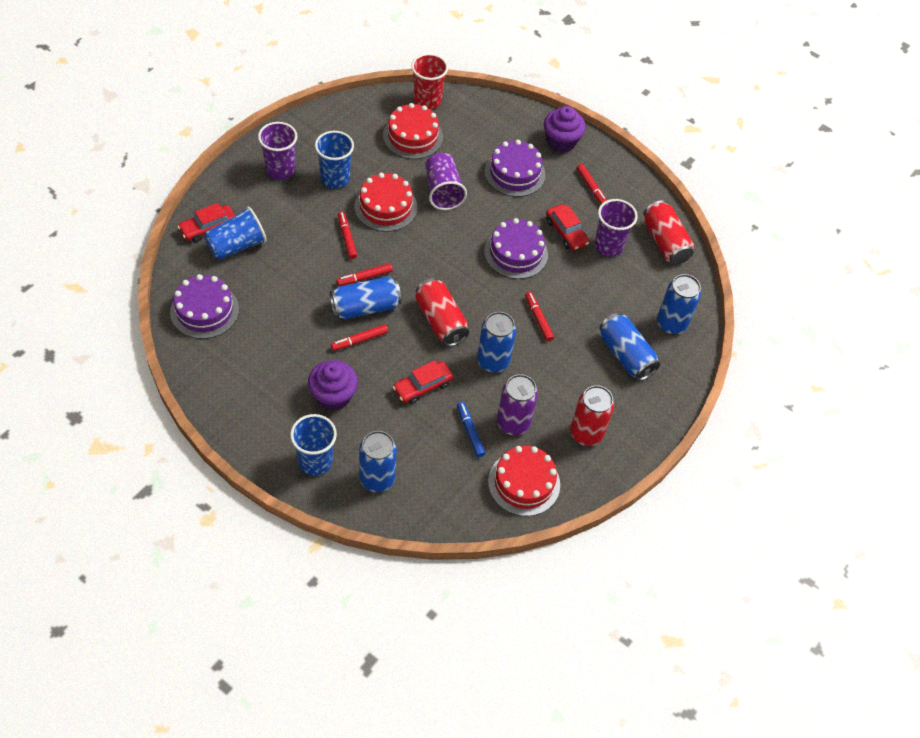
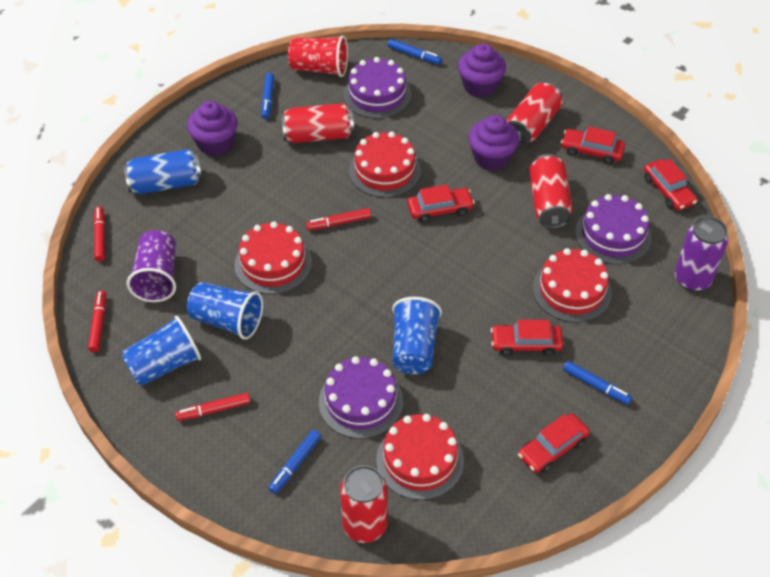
blue can: [330,276,402,319] [359,431,397,492] [477,312,516,373] [599,313,660,381] [657,274,701,335] = 5 -> [123,149,202,194] = 1
blue marker: [457,402,486,457] = 1 -> [262,73,274,119] [269,430,321,494] [388,39,442,65] [563,361,632,405] = 4
purple cup: [258,122,297,180] [425,153,467,210] [594,199,638,257] = 3 -> [127,230,176,302] = 1
purple cupcake: [308,360,358,411] [544,106,586,152] = 2 -> [187,101,237,156] [458,43,506,98] [468,115,519,170] = 3
red cake: [354,173,417,232] [383,103,443,159] [488,446,560,516] = 3 -> [234,221,312,294] [349,131,421,197] [376,414,464,500] [533,248,612,322] = 4
red can: [415,278,469,346] [570,385,614,446] [643,200,694,265] = 3 -> [281,103,354,143] [340,465,387,543] [507,82,562,146] [529,154,573,229] = 4
red car: [177,203,235,243] [393,360,453,404] [546,204,589,251] = 3 -> [407,185,475,223] [491,320,563,356] [518,414,590,473] [561,127,625,164] [644,159,697,211] = 5
red marker: [331,324,388,351] [336,263,393,286] [338,212,357,259] [525,292,554,342] [577,164,607,204] = 5 -> [88,290,106,352] [93,207,105,262] [175,393,251,421] [306,208,371,231] = 4

